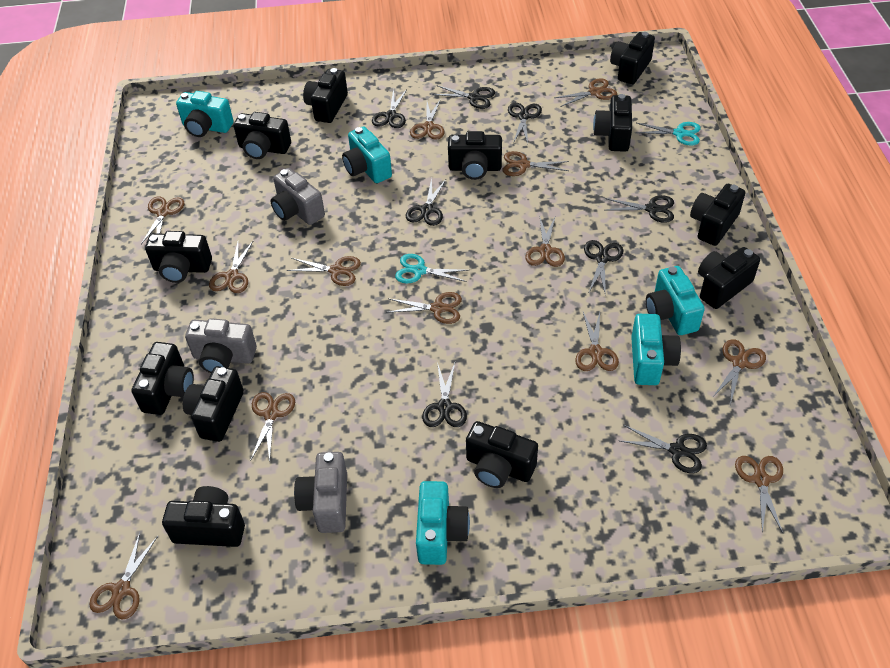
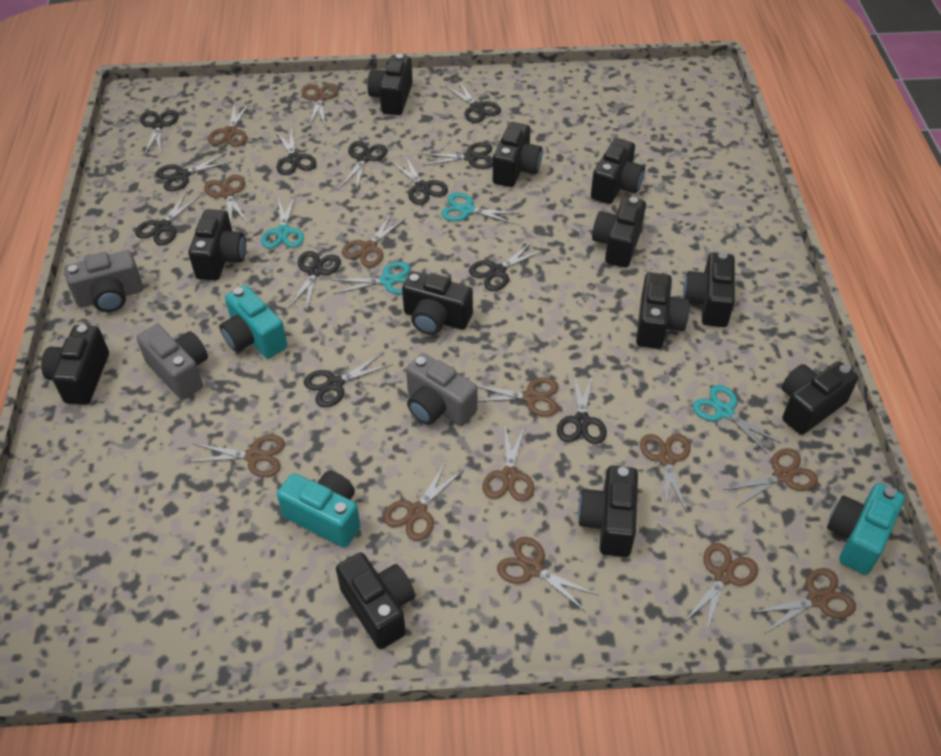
black scissors: [372,89,407,128] [406,178,446,226] [422,362,467,427] [432,85,495,109] [508,103,542,143] [584,240,623,296] [605,195,674,223] [620,425,707,473] = 8 -> [135,192,200,245] [140,110,179,156] [156,153,232,191] [276,127,316,175] [288,251,341,312] [304,353,393,407] [340,141,387,192] [390,155,448,205] [422,142,493,169] [445,80,501,123] [469,241,545,291] [557,372,607,444] = 12
turquoise camera: [176,91,234,137] [342,126,392,183] [416,481,470,565] [631,314,681,385] [646,266,705,335] = 5 -> [220,285,287,359] [277,471,361,548] [827,483,905,575] = 3
turquoise scissors: [395,254,469,283] [635,122,701,146] = 2 -> [261,196,304,248] [333,262,411,294] [441,192,520,225] [692,385,780,454] = 4

